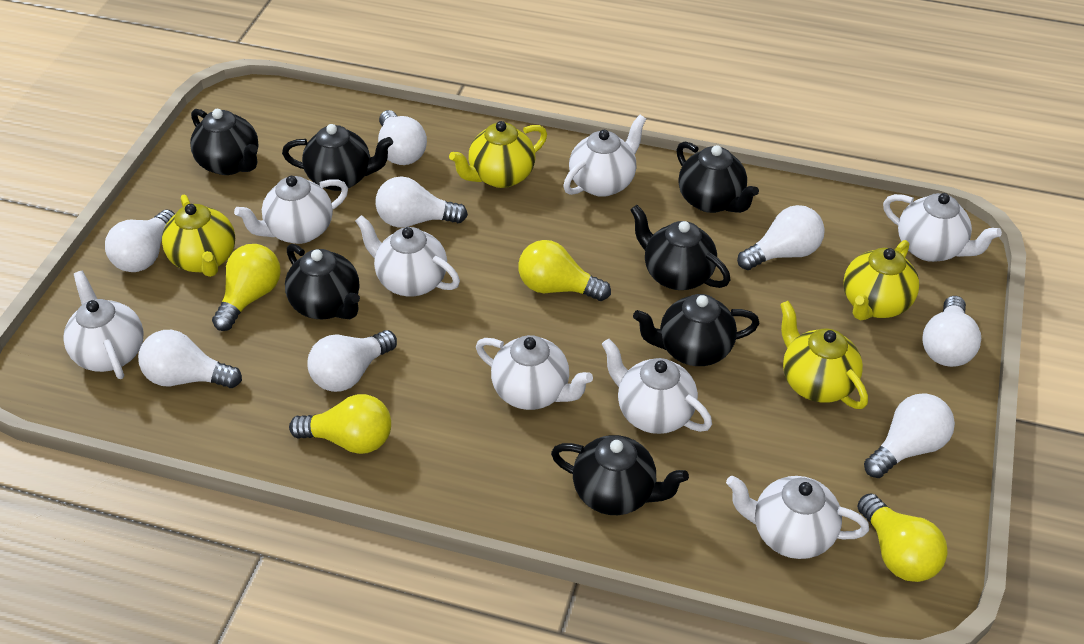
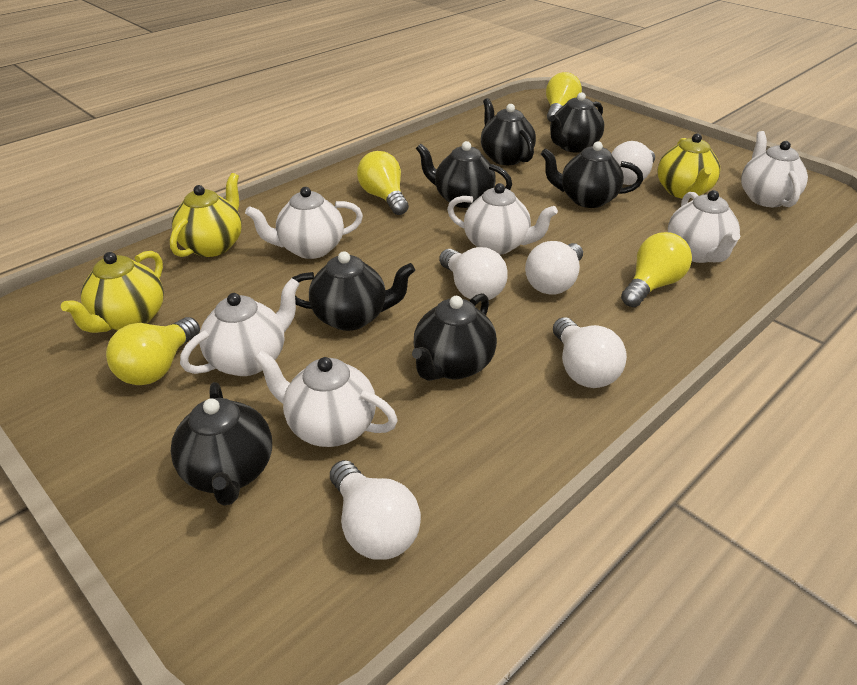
white light bulb: [105,210,175,272] [138,330,242,388] [307,330,397,392] [375,177,468,228] [378,110,427,165] [737,205,825,270] [864,393,955,478] [922,296,981,367] = 8 -> [330,460,421,560] [439,247,508,300] [525,241,583,294] [553,317,627,388] [611,141,655,185] = 5
white teapot: [63,271,144,379] [234,176,348,244] [355,215,460,297] [476,335,593,410] [563,115,646,197] [602,339,712,434] [726,476,869,559] [883,193,1002,262] = 8 -> [180,278,300,376] [245,187,363,259] [254,350,398,447] [447,183,558,255] [668,190,740,263] [741,131,808,207] = 6
yellow teapot: [162,195,235,277] [449,121,547,188] [780,301,868,409] [843,240,919,320] = 4 -> [61,251,164,333] [170,173,242,257] [657,133,720,199] = 3

